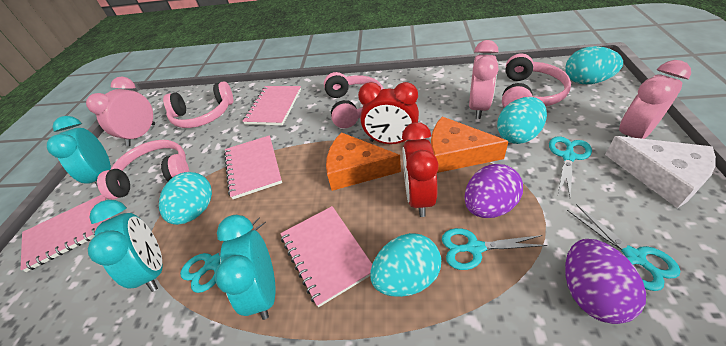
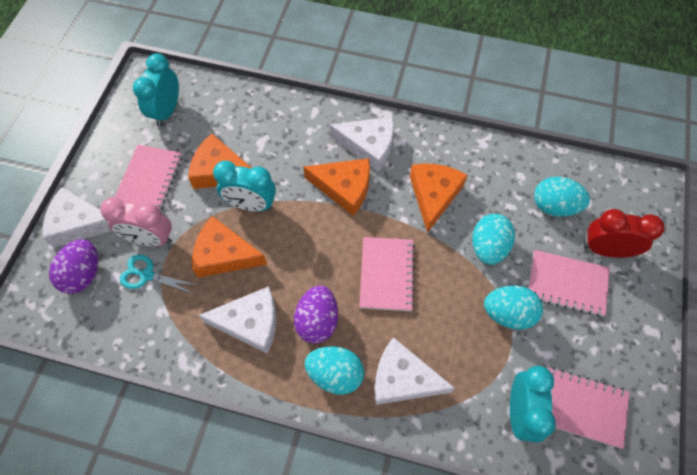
orange cheese: [326,132,401,191] [431,116,509,173] = 2 -> [188,133,252,189] [192,216,267,278] [303,158,370,216] [410,164,468,233] = 4
pink clock: [86,77,155,146] [469,40,499,119] [619,60,691,139] = 3 -> [101,197,172,247] = 1
pink headphones: [97,140,189,200] [163,81,233,128] [324,72,384,128] [502,53,571,108] = 4 -> none = 0
red clock: [358,82,419,144] [402,122,439,217] = 2 -> [583,209,665,258] = 1
turquoise scissors: [180,217,266,293] [442,228,548,270] [549,136,592,197] [567,204,680,291] = 4 -> [120,254,199,294] = 1
white cheese: [605,136,716,208] = 1 -> [43,187,112,248] [198,286,277,354] [330,117,394,172] [374,337,455,405] = 4

